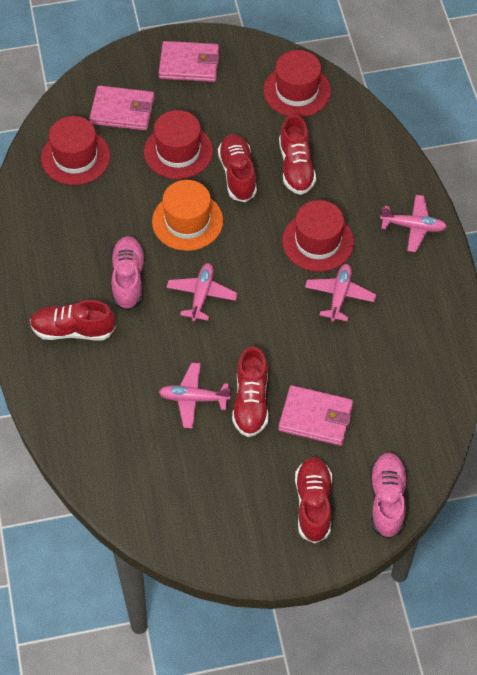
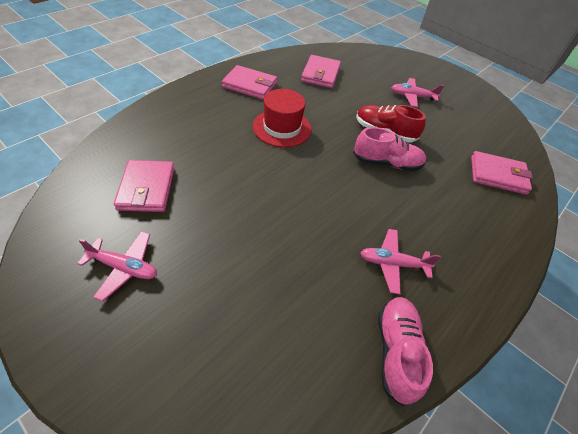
orange hat: [152,180,223,251] = 1 -> none = 0
pink plane: [159,362,231,429] [166,263,238,321] [305,264,376,322] [380,195,447,252] = 4 -> [77,231,157,301] [360,229,441,294] [391,78,444,107] = 3
pink wallet: [89,86,154,130] [159,41,220,82] [278,385,353,446] = 3 -> [114,160,174,212] [222,65,277,100] [301,55,341,88] [471,151,533,195] = 4
red hat: [41,116,110,185] [144,110,213,179] [263,50,331,117] [282,200,354,272] = 4 -> [253,89,311,147] = 1
red shoe: [30,300,115,340] [218,134,257,202] [232,346,269,437] [279,115,316,195] [295,457,332,543] = 5 -> [356,105,426,142] = 1

